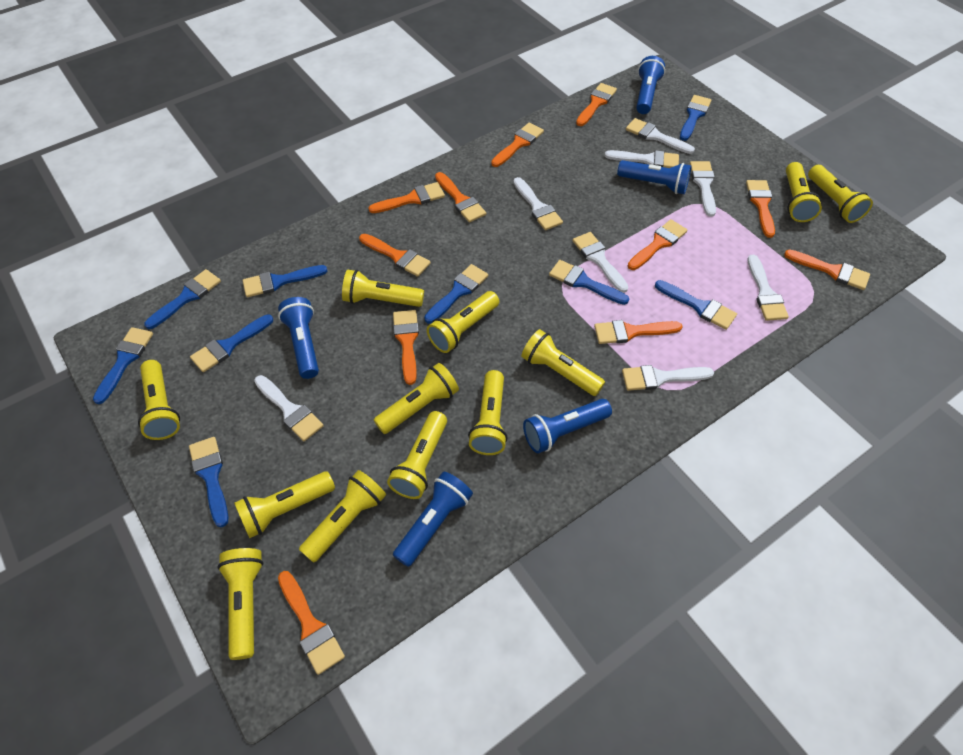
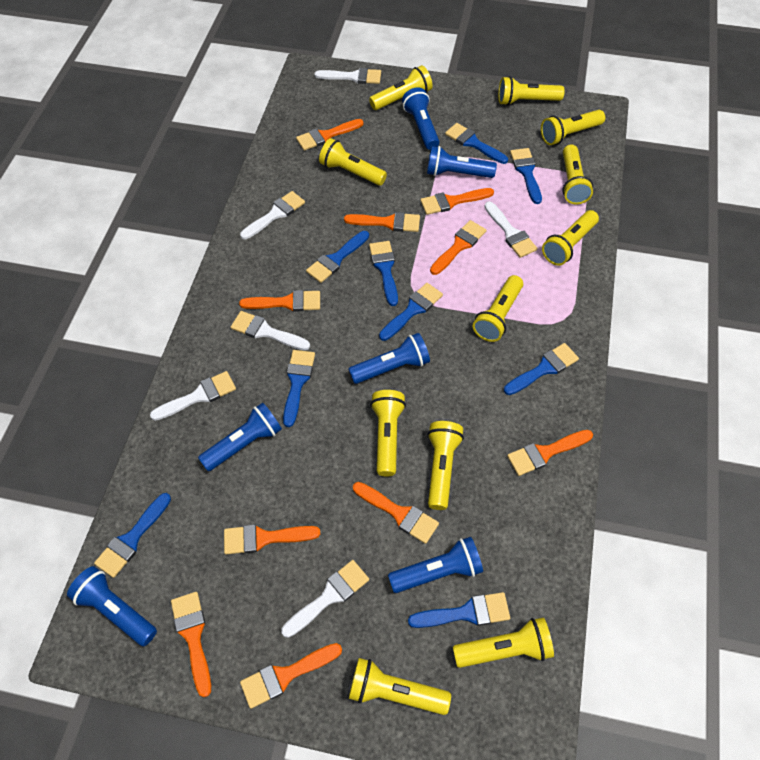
blue flashlight: [278,297,319,379] [393,472,473,567] [523,399,612,453] [617,160,691,194] [636,56,665,114] = 5 -> [67,566,157,646] [198,402,282,471] [348,333,430,384] [388,537,483,593] [402,87,439,150] [427,146,497,178] = 6
orange brush: [278,571,345,675] [359,234,431,277] [369,182,445,213] [393,310,419,385] [435,172,486,223] [491,123,544,167] [576,83,617,126] [594,320,683,344] [628,219,687,270] [746,180,775,238] [784,250,870,290] = 11 -> [171,592,211,697] [224,524,320,554] [239,290,320,312] [240,643,342,709] [296,119,364,151] [344,212,420,232] [353,482,439,544] [420,188,494,215] [430,220,487,275] [507,430,593,476] = 10
white brush: [254,375,324,441] [513,177,563,230] [572,232,628,293] [605,150,679,168] [622,365,714,391] [626,118,695,154] [690,161,716,217] [748,255,789,321] = 8 -> [150,371,236,421] [231,311,310,350] [240,191,305,240] [281,560,369,638] [315,68,381,84] [485,201,537,258] = 6
yellow flashlight: [138,360,180,440] [217,548,263,660] [234,471,335,538] [299,470,386,563] [342,270,424,307] [374,363,459,434] [387,411,447,499] [427,291,499,353] [468,370,507,455] [521,329,605,396] [786,162,822,222] [808,165,873,223] = 12 -> [319,138,387,186] [349,658,451,715] [369,65,432,110] [370,390,406,477] [427,421,464,510] [453,617,554,668] [473,275,523,342] [498,76,565,106] [541,110,605,145] [542,210,599,266] [562,144,593,204] = 11

